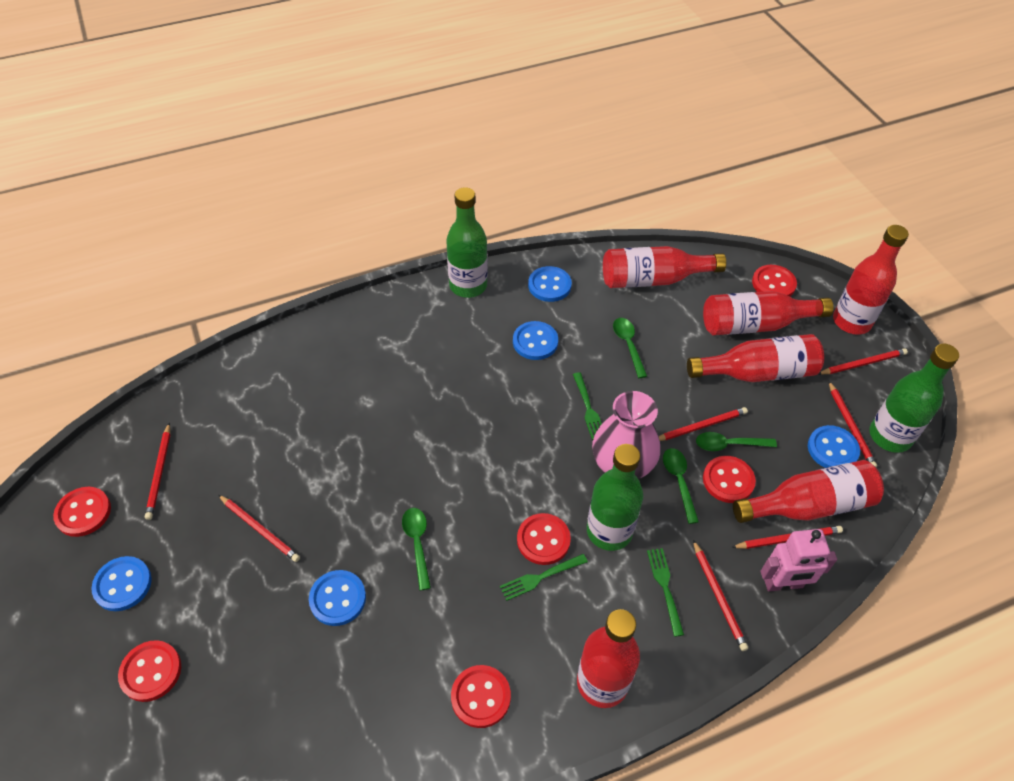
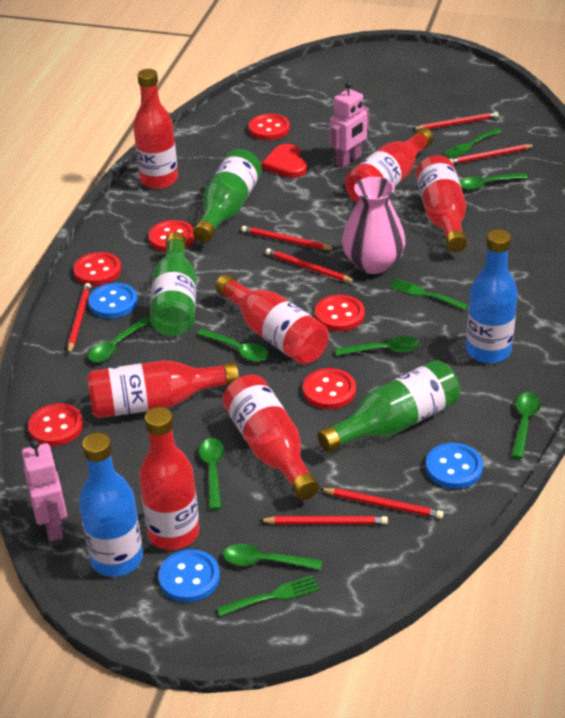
blue bottle: none = 0 -> [79,433,143,577] [466,229,518,363] = 2
blue button: [91,556,152,611] [309,570,366,626] [513,321,558,360] [528,266,572,302] [808,425,860,468] = 5 -> [88,283,138,318] [158,549,220,602] [426,443,483,489] = 3
green spoon: [402,508,431,590] [613,318,647,378] [663,448,699,524] [696,432,777,451] = 4 -> [88,317,150,362] [197,329,269,362] [199,438,225,510] [223,544,322,570] [335,336,420,356] [460,173,528,190] [511,392,541,459] = 7
pink robot: [761,529,837,591] = 1 -> [21,440,67,542] [330,81,369,168] = 2
red bottle: [577,609,640,708] [603,246,726,288] [687,334,824,382] [703,291,833,335] [733,460,884,523] [833,225,909,335] = 6 -> [87,360,239,418] [133,69,178,189] [139,407,199,550] [215,274,329,364] [222,374,319,500] [345,128,434,202] [415,155,467,252] = 7
red heart: none = 0 -> [262,144,307,178] = 1

